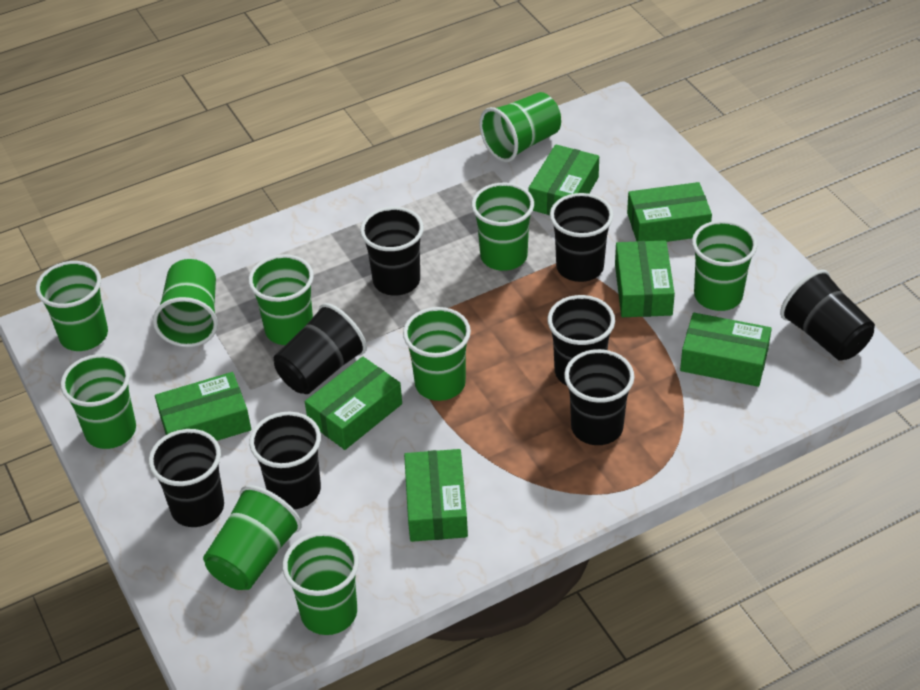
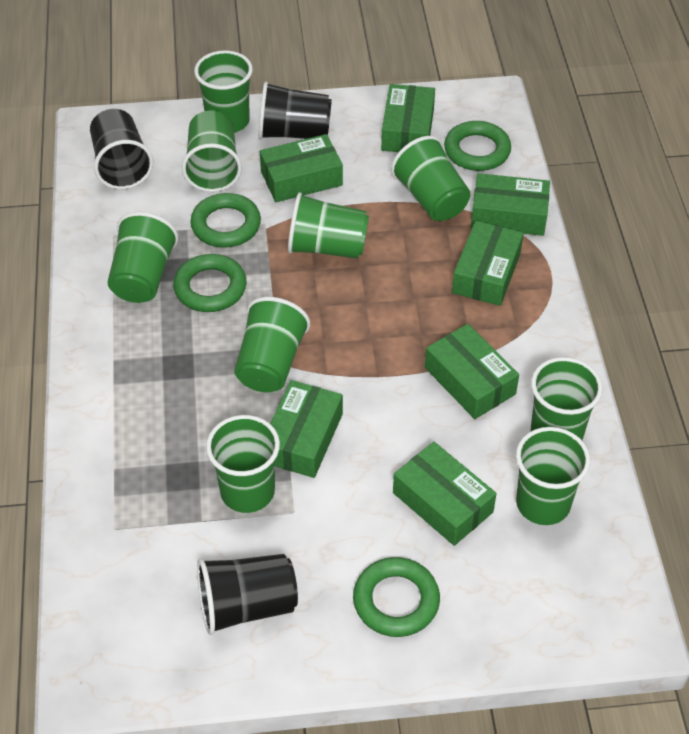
black cup: [149,429,224,527] [249,412,321,509] [274,303,367,394] [360,207,424,295] [547,295,615,386] [550,193,613,282] [564,349,635,445] [780,270,875,361] = 8 -> [90,109,153,190] [197,554,298,635] [259,81,332,139] = 3
green cup: [36,261,108,351] [61,354,136,449] [153,259,218,347] [203,485,302,590] [248,254,314,345] [282,532,359,635] [403,307,471,401] [471,183,534,271] [479,92,561,162] [692,220,757,311] = 10 -> [108,212,179,303] [182,110,242,192] [194,50,253,133] [206,415,280,513] [234,297,310,392] [288,192,369,259] [391,136,471,221] [516,427,590,525] [531,357,603,440] = 9
green ring: none = 0 -> [173,254,247,312] [190,193,261,248] [353,557,440,637] [444,121,511,171] = 4

